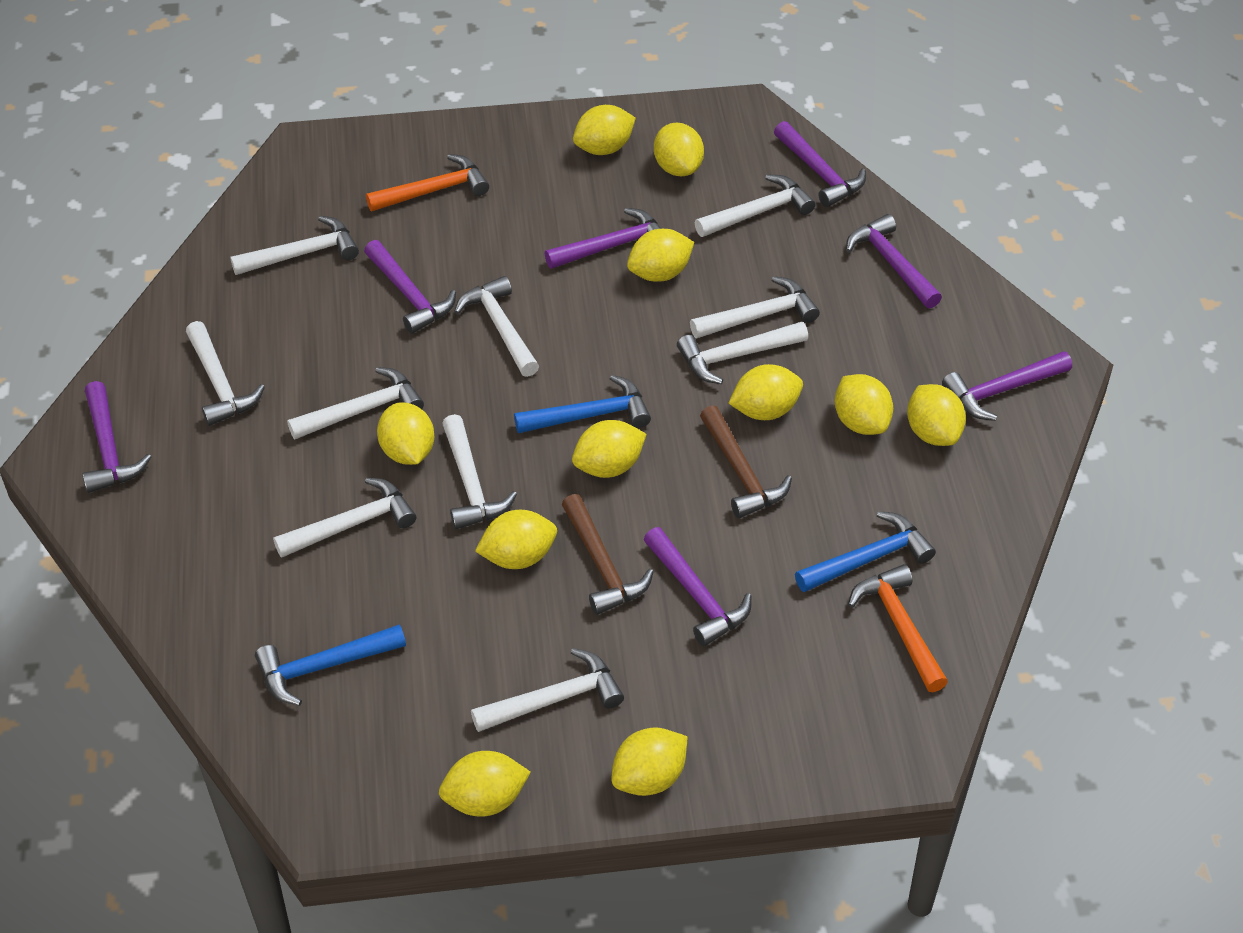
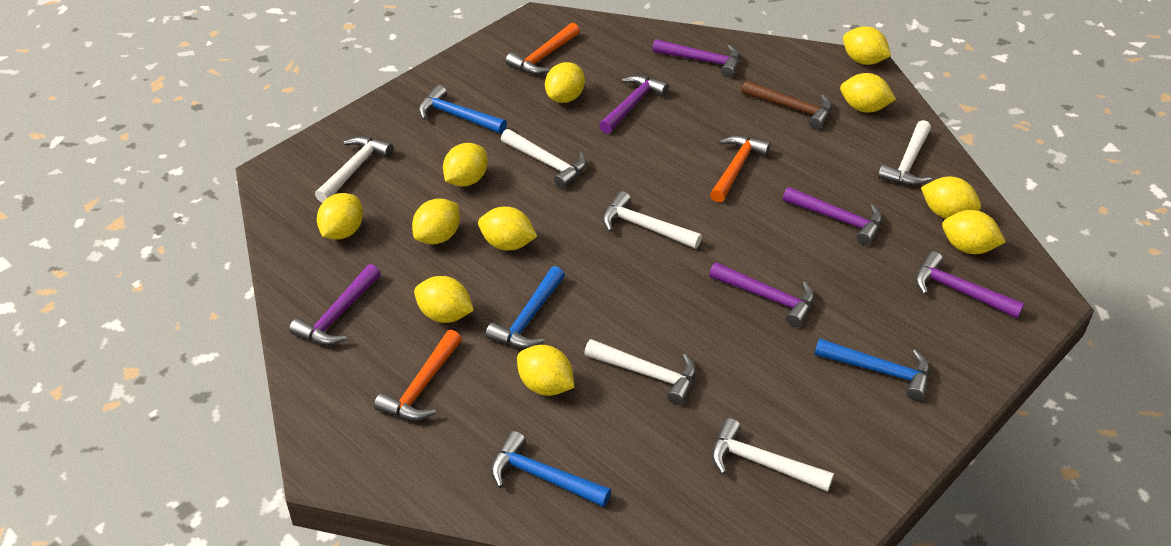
blue hammer: [255,624,406,706] [514,375,651,433] [795,511,936,592] = 3 -> [418,85,507,134] [486,266,565,349] [491,431,611,507] [814,338,930,401] = 4
brown hammer: [562,494,654,615] [700,405,792,518] = 2 -> [742,80,832,129] = 1
orange hammer: [366,154,489,211] [848,564,948,692] = 2 -> [374,330,462,420] [505,23,580,75] [710,135,771,202] = 3
purple hammer: [83,381,151,493] [364,240,456,334] [544,208,661,269] [644,527,752,646] [774,121,866,207] [846,214,942,308] [942,351,1072,421] = 7 -> [289,264,381,345] [599,75,669,134] [652,39,740,78] [709,262,815,327] [783,187,882,245] [915,251,1025,318] = 6
white hammer: [186,321,265,426] [230,216,359,275] [273,478,416,558] [287,367,424,439] [442,414,517,529] [454,276,539,377] [471,648,624,732] [677,321,808,384] [690,276,820,338] [695,175,816,237] = 10 -> [315,136,393,203] [501,129,587,189] [584,339,696,405] [603,191,702,249] [712,418,834,492] [878,120,931,186] = 6

